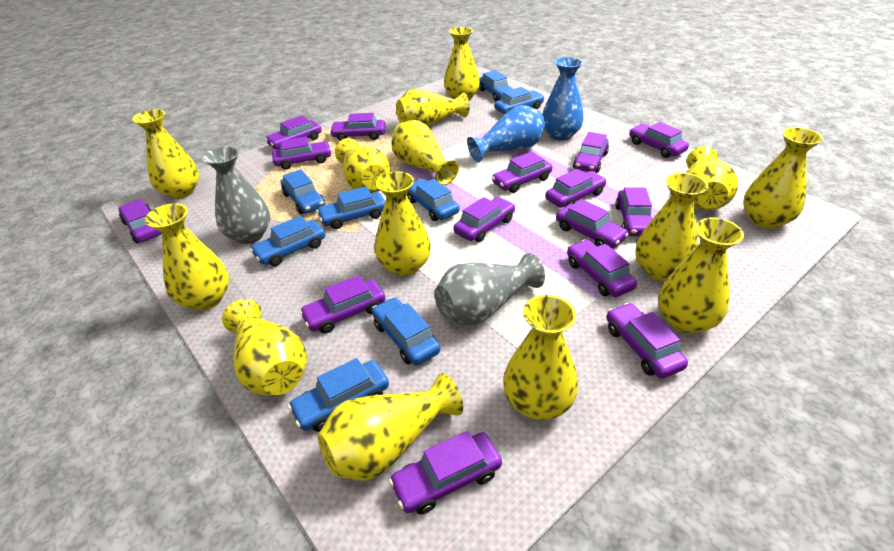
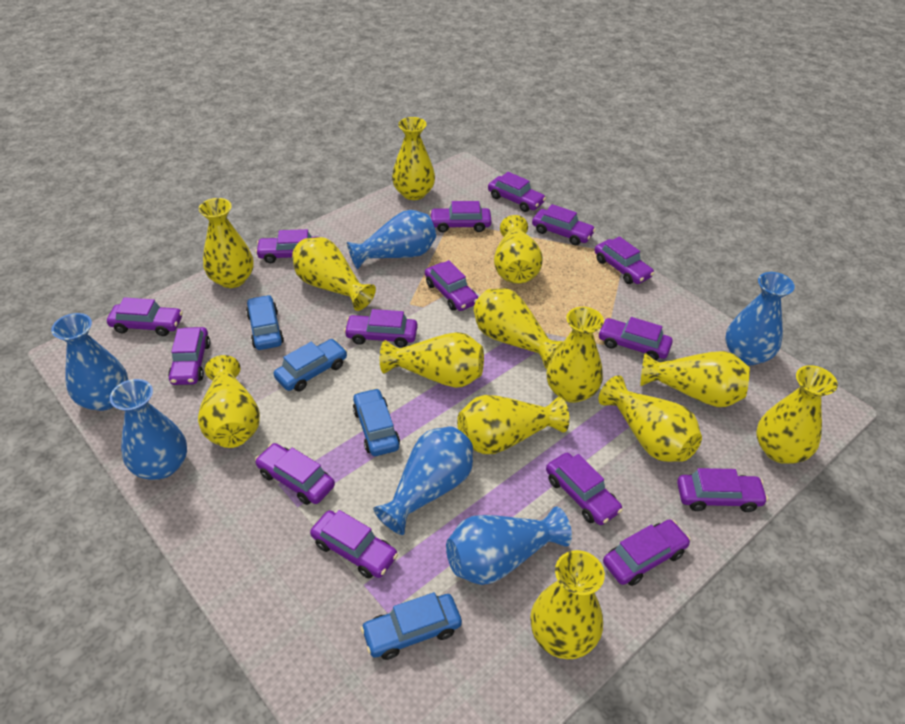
blue car: [250,216,326,266] [281,169,325,214] [288,358,389,432] [317,186,385,229] [372,297,441,366] [407,179,459,221] [479,70,513,101] [494,87,545,114] = 8 -> [246,295,284,350] [274,339,347,392] [353,388,400,456] [361,592,462,660] = 4
blue vase: [467,105,545,162] [542,57,583,141] = 2 -> [51,313,128,411] [110,379,187,480] [347,210,436,270] [373,426,473,535] [446,507,572,585] [725,272,795,365] = 6
grey vase: [203,146,270,244] [435,253,545,326] = 2 -> none = 0
yellow vase: [132,109,199,199] [145,203,229,311] [222,299,307,396] [318,373,463,481] [335,138,390,193] [375,171,431,276] [391,120,459,186] [396,89,470,127] [444,27,480,100] [503,295,578,420] [635,173,708,281] [658,217,744,334] [686,146,738,211] [743,127,823,229] = 14 -> [198,198,254,288] [198,355,260,448] [292,237,376,311] [380,332,484,388] [392,117,435,200] [457,395,570,454] [473,288,564,369] [494,215,543,284] [530,550,605,659] [547,307,604,403] [598,375,702,462] [641,351,750,407] [756,365,838,464] = 13

